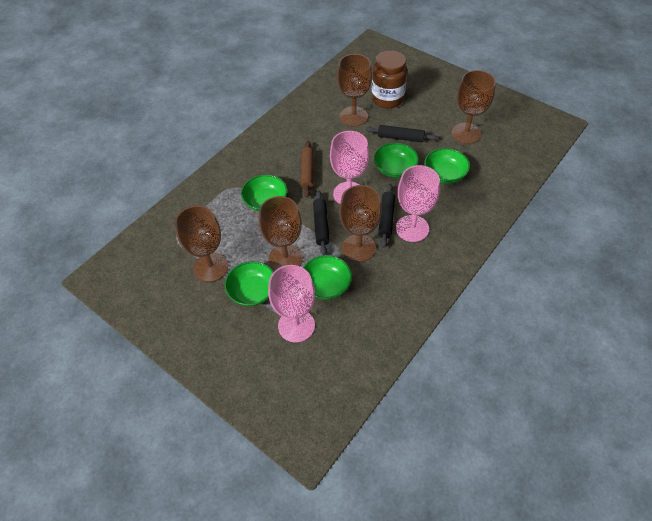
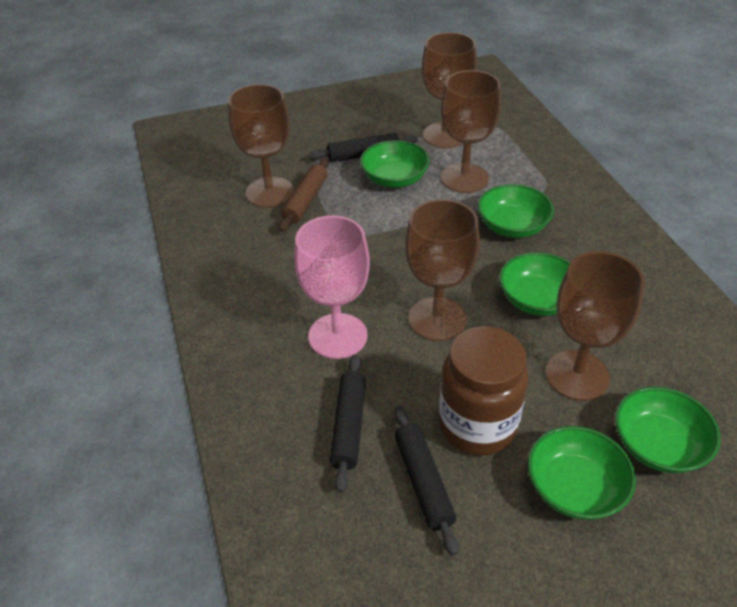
pink goblet: [268,265,315,343] [330,131,369,204] [396,165,440,242] = 3 -> [294,215,370,359] = 1

